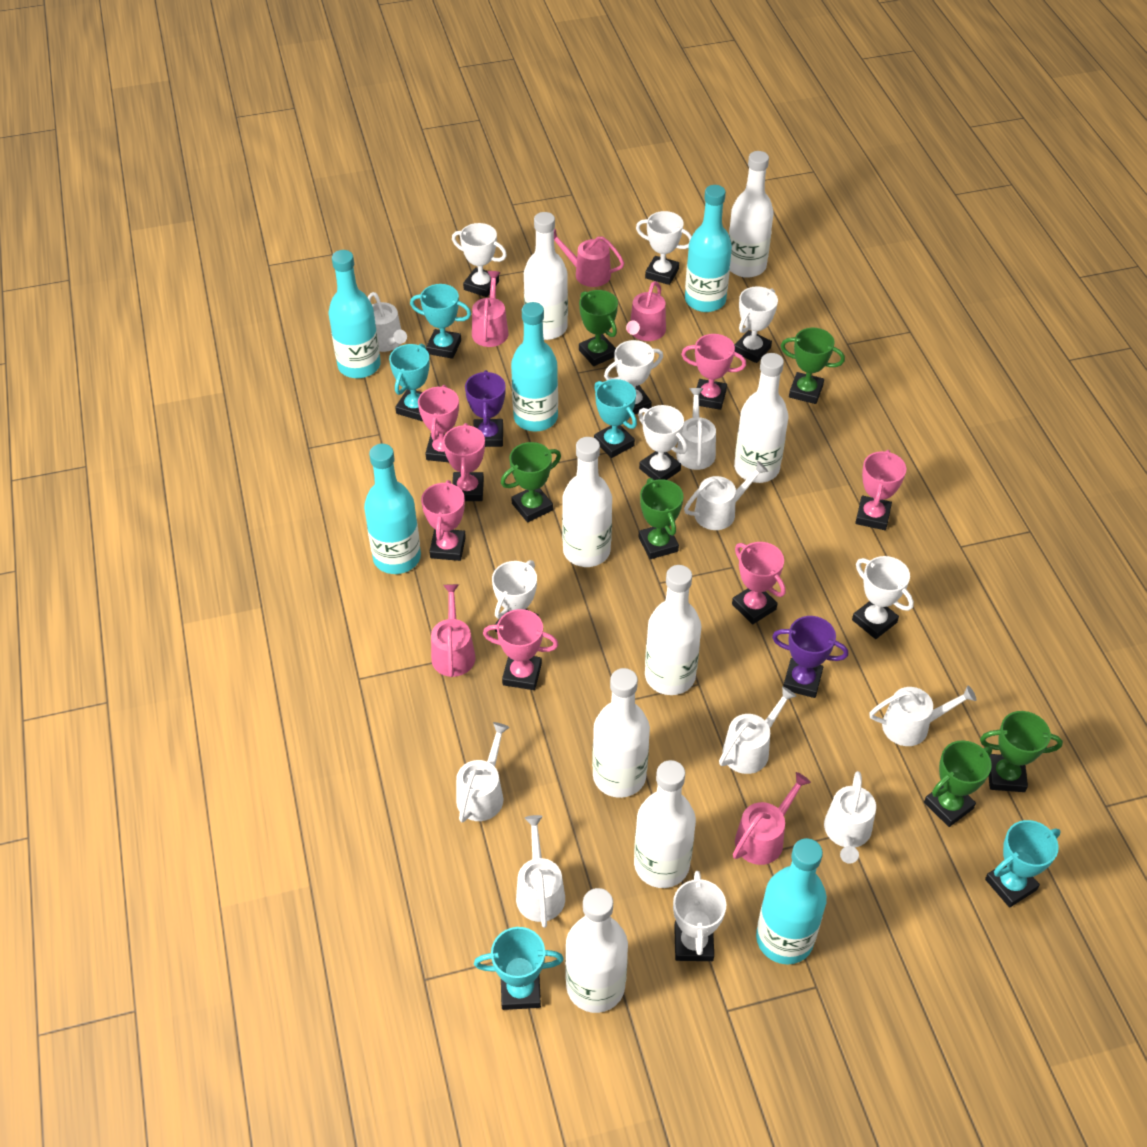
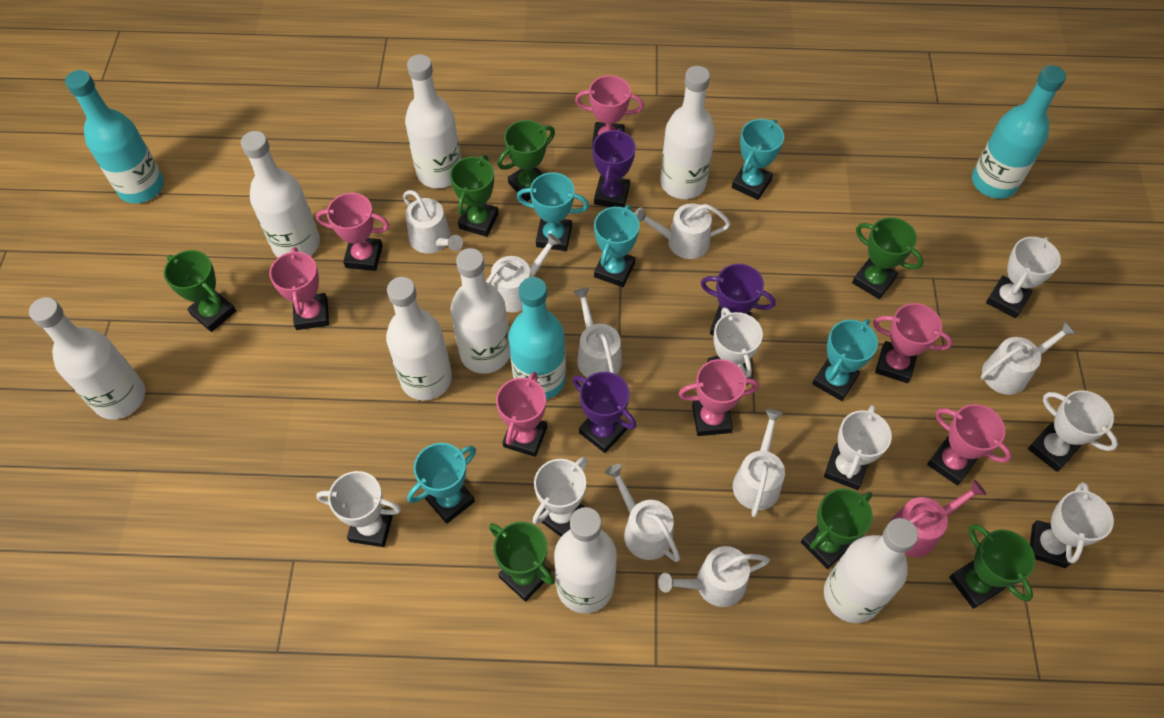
green trophy: [501,442,561,522] [579,290,618,366] [639,478,683,559] [781,328,845,404] [924,741,992,827] [980,711,1063,792] = 6 -> [164,250,236,332] [450,155,499,237] [489,522,555,602] [497,120,555,201] [801,489,873,569] [852,217,924,299] [949,524,1035,609] = 7
pink watering can: [431,584,476,677] [472,271,508,347] [554,229,624,287] [626,281,666,341] [733,772,811,865] = 5 -> [890,480,986,557] = 1
purple trophy: [465,370,506,447] [772,616,848,698] = 2 -> [573,372,636,453] [592,128,636,208] [701,264,776,336] = 3
turquoise bottle: [328,250,381,378] [364,444,421,574] [511,302,558,431] [685,185,732,312] [756,838,827,964] = 5 -> [65,70,164,203] [509,277,566,400] [972,65,1066,199] = 3
white trophy: [452,223,507,297] [492,560,539,632] [604,340,663,414] [636,211,692,285] [638,405,687,480] [673,871,726,961] [734,286,778,363] [852,556,914,639] = 8 -> [316,471,401,547] [533,457,588,537] [707,307,763,385] [824,405,892,490] [986,237,1061,318] [1028,390,1118,472] [1030,482,1114,568] = 7

